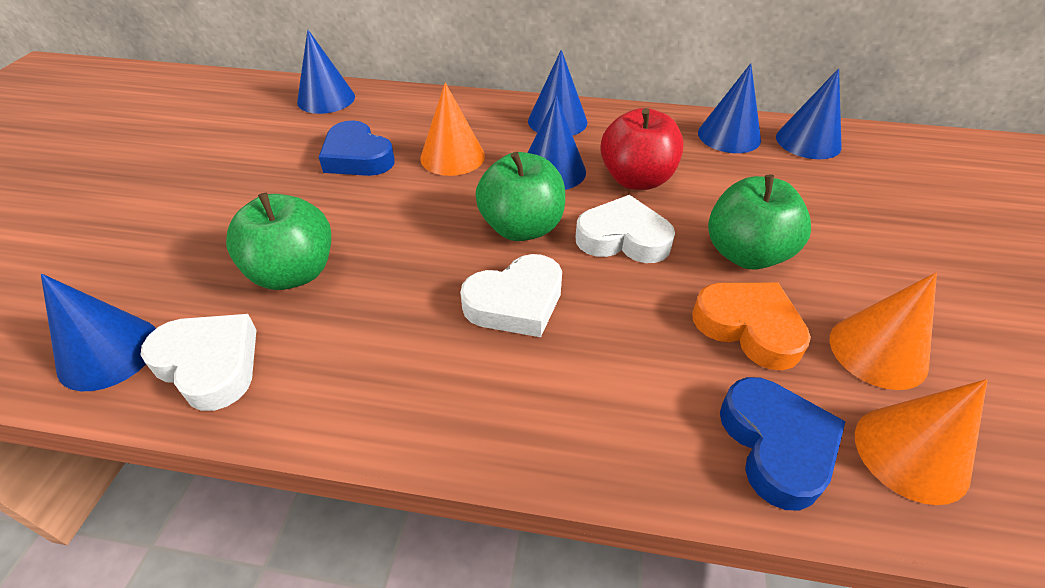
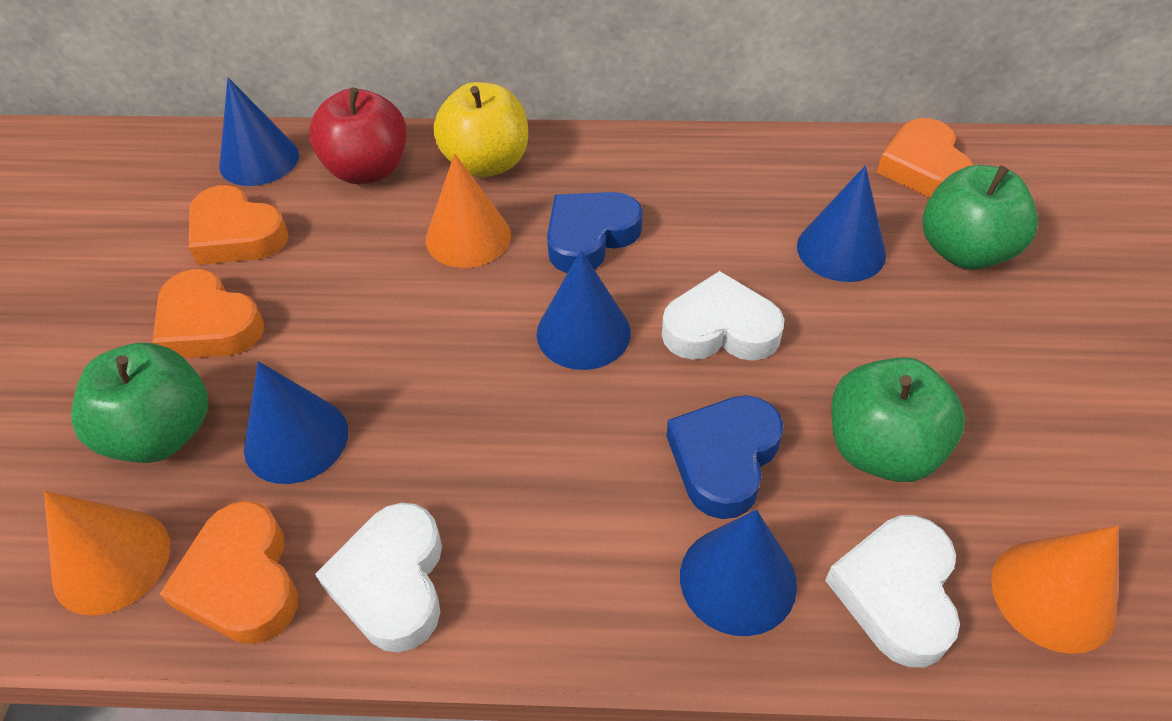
blue cone: [41,274,156,391] [297,30,355,114] [528,50,587,136] [528,96,586,190] [698,63,761,153] [776,68,842,159] = 6 -> [219,78,299,186] [244,361,348,484] [537,250,631,370] [680,510,797,636] [797,166,886,282] = 5
orange heart: [692,283,811,370] = 1 -> [152,269,264,358] [160,501,298,644] [189,185,289,265] [877,118,974,198] = 4
yellow apple: none = 0 -> [433,82,528,178] = 1

